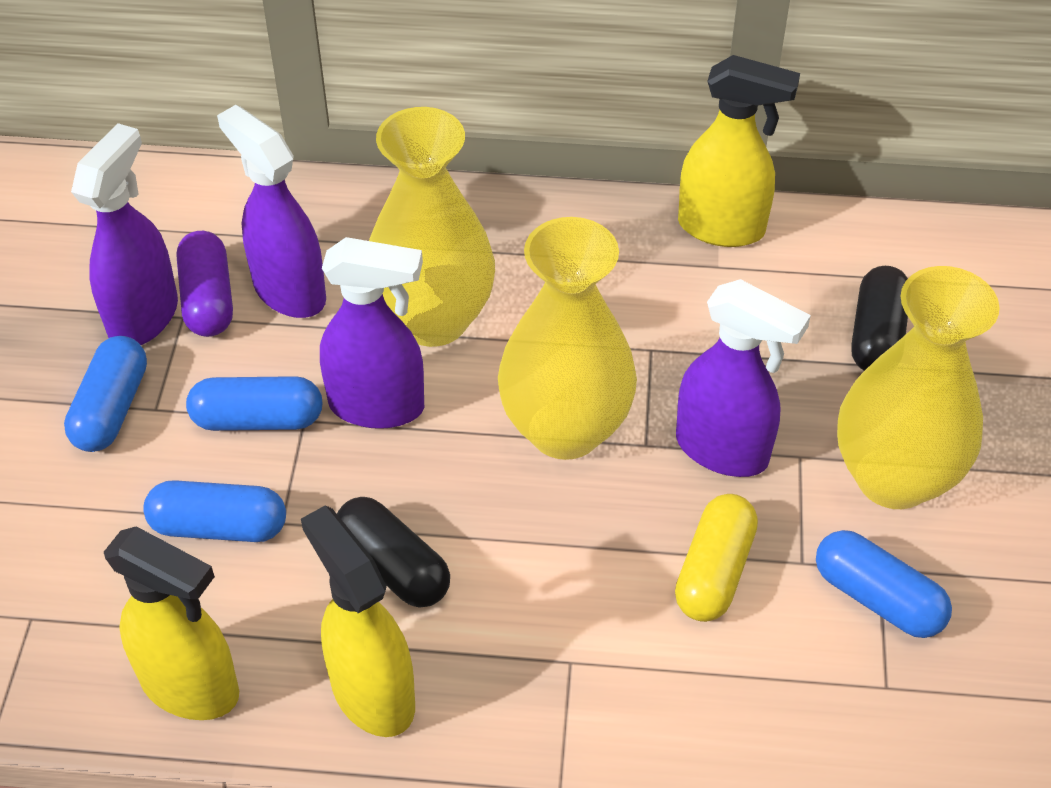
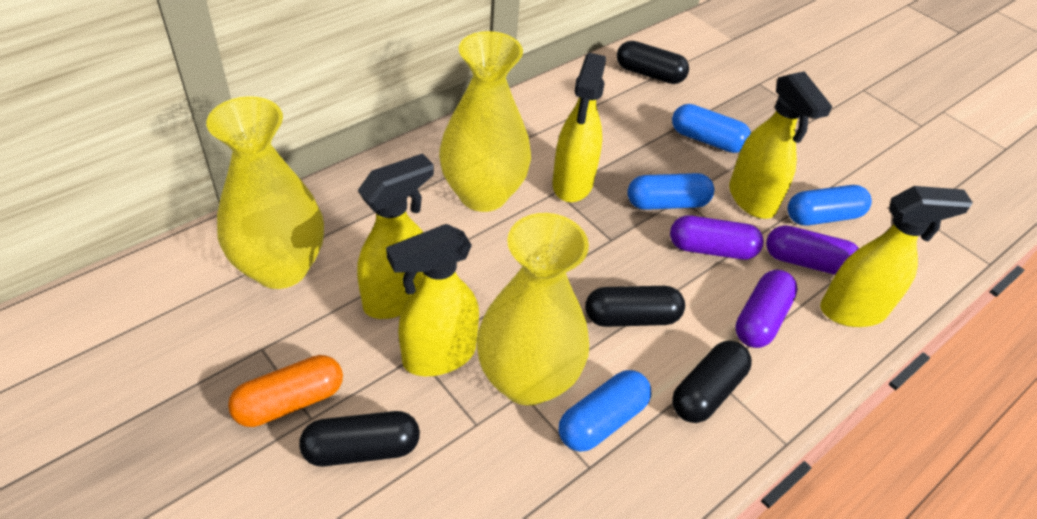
black capsule: [337,497,450,608] [851,266,908,371] = 2 -> [299,411,420,466] [585,286,685,327] [617,41,689,84] [672,341,752,423] = 4
orange capsule: none = 0 -> [228,355,343,427] = 1
purple capsule: [177,231,233,337] = 1 -> [670,216,764,260] [735,270,798,348] [766,225,859,275] = 3
purple spray bottle: [71,123,178,345] [217,105,326,318] [320,237,424,429] [676,279,811,477] = 4 -> none = 0
yellow capsule: [675,494,758,622] = 1 -> none = 0
yellow spray bottle: [104,526,239,720] [301,505,415,737] [678,55,800,247] = 3 -> [357,153,434,319] [386,224,479,376] [552,53,606,202] [729,71,833,219] [820,186,973,327] = 5

